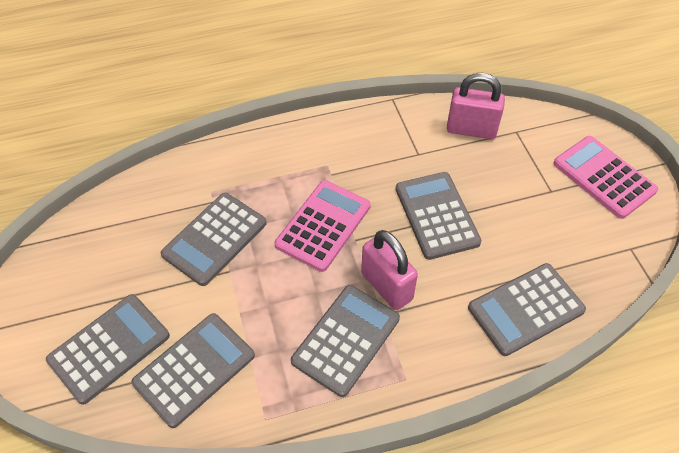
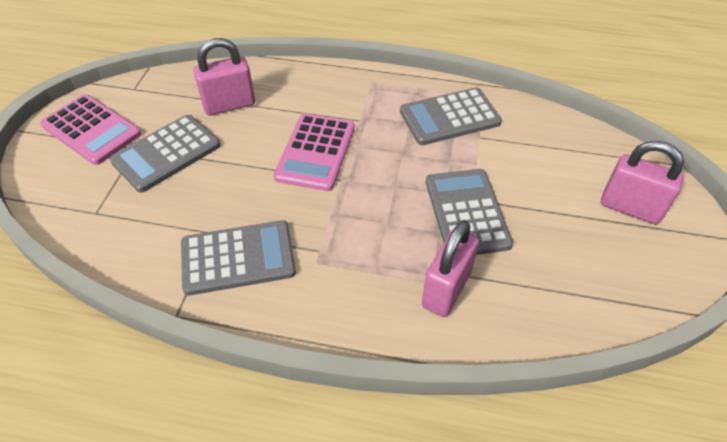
grey calculator: [46,294,170,405] [132,313,255,428] [161,193,266,286] [291,285,400,397] [396,172,482,260] [468,263,586,356] = 6 -> [110,115,220,193] [181,220,296,295] [400,87,502,145] [426,169,513,255] = 4
pink padlock: [361,230,418,310] [447,73,505,139] = 2 -> [193,38,255,115] [422,220,479,317] [601,141,684,224] = 3

